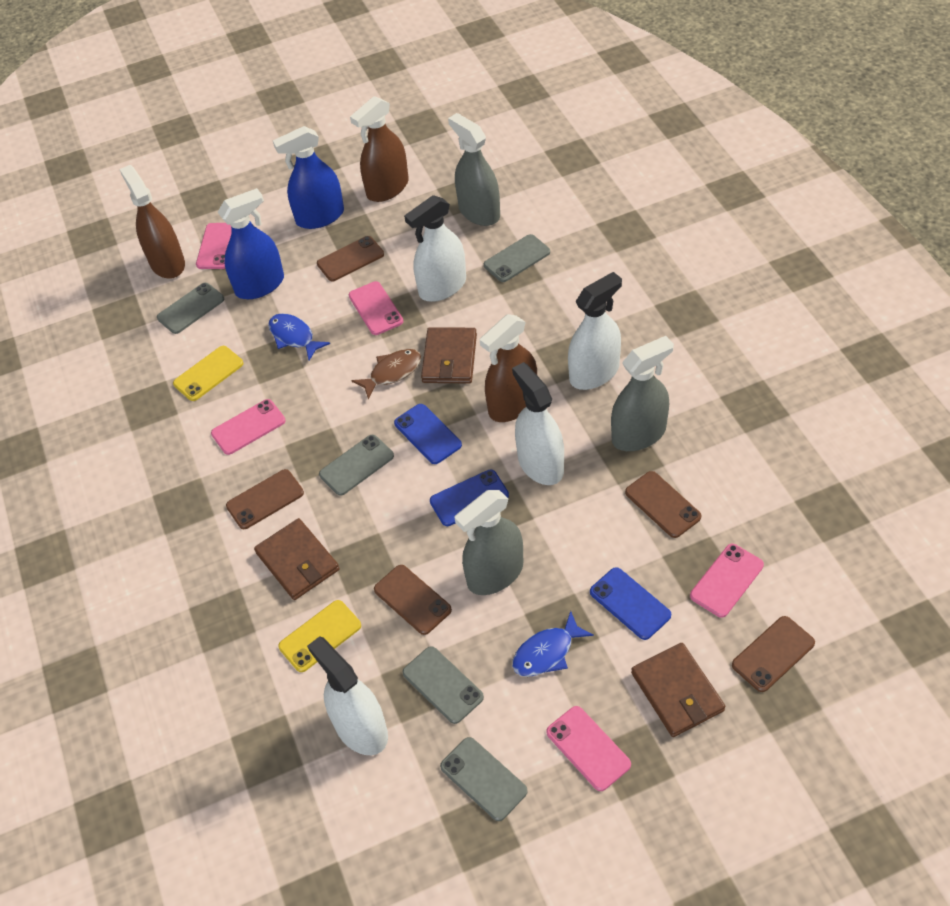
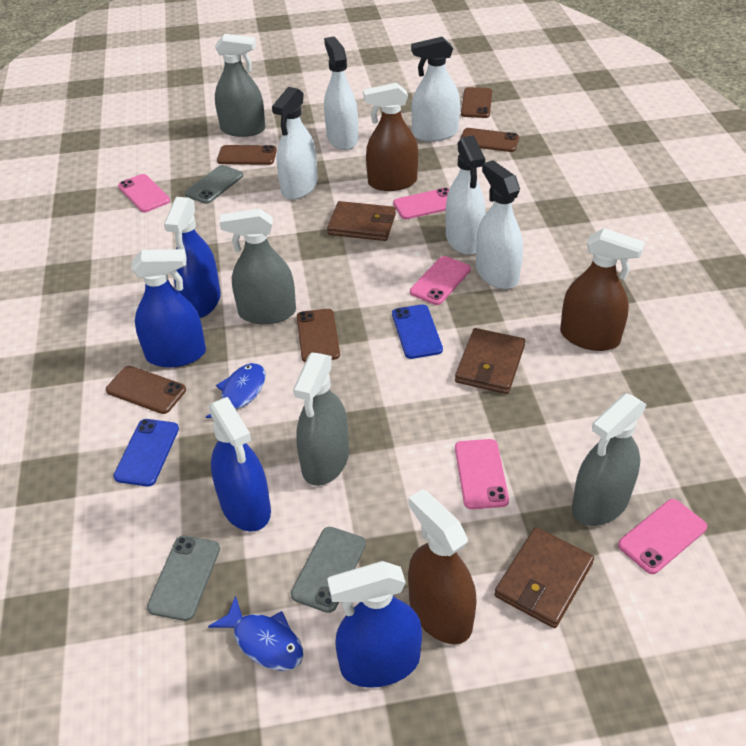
blue phone: [394,404,462,464] [430,470,509,526] [590,567,671,640] = 3 -> [113,419,179,487] [392,304,443,359] = 2
blue spray bottle: [218,188,284,299] [273,126,344,229] = 2 -> [131,249,206,368] [164,197,221,318] [208,397,271,531] [327,561,422,688] = 4
brown fish: [351,349,421,400] = 1 -> none = 0
grey phone: [157,283,224,334] [319,435,394,496] [402,646,484,724] [440,737,528,821] [484,234,550,282] = 5 -> [147,536,220,621] [185,165,243,204] [291,527,366,613] = 3
grey spray bottle: [448,113,500,226] [454,490,523,595] [611,336,674,451] = 3 -> [215,34,265,137] [220,208,296,324] [293,353,349,486] [572,393,647,526] = 4
white spray bottle: [307,636,388,755] [404,195,466,302] [512,362,564,485] [568,272,622,390] = 4 -> [272,87,318,200] [324,36,358,150] [411,37,460,141] [446,135,486,255] [476,160,523,289] = 5
yellow phone: [173,346,243,401] [278,600,361,672] = 2 -> none = 0

